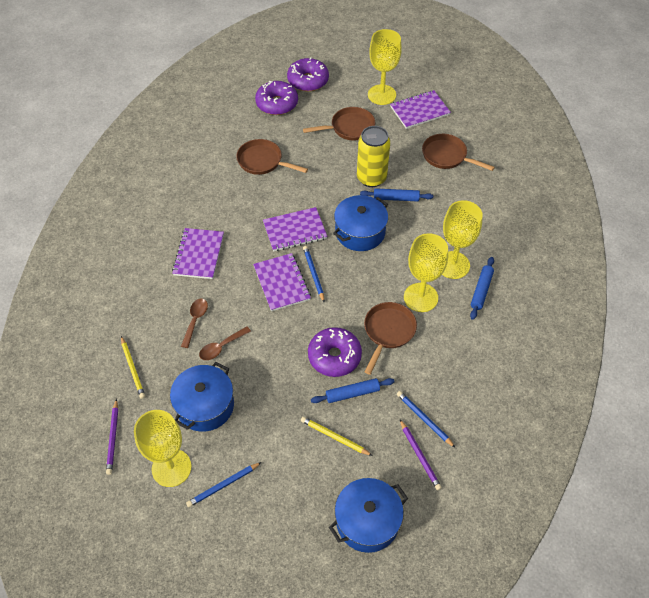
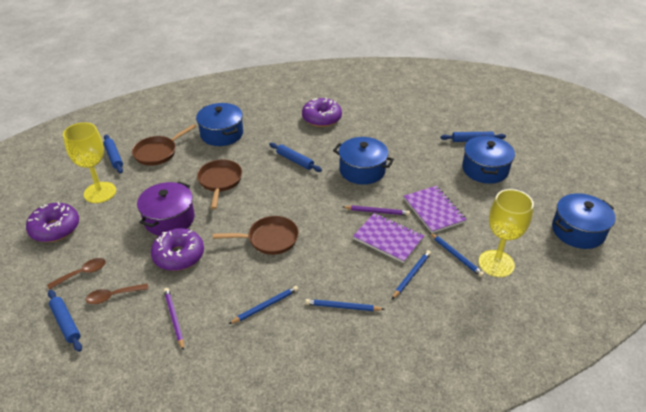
blue pencil: [186,462,262,507] [303,246,324,302] [397,391,456,448] = 3 -> [229,286,298,324] [305,299,385,311] [392,250,431,299] [429,232,484,277] = 4
blue pot: [170,362,234,432] [329,478,408,553] [333,195,388,251] = 3 -> [196,103,243,146] [333,137,394,185] [462,135,515,184] [552,193,615,249] = 4
blue rolling pin: [311,378,395,403] [360,188,433,201] [470,257,494,320] = 3 -> [48,290,82,352] [104,135,123,174] [269,143,322,172] [440,132,506,142] = 4
brown pan: [236,139,308,175] [303,107,375,140] [364,302,417,375] [422,134,495,171] = 4 -> [132,124,196,166] [197,159,242,209] [213,216,299,255] = 3
purple notebook: [172,228,224,279] [253,253,311,311] [263,207,328,251] [390,90,451,129] = 4 -> [353,213,424,263] [404,186,467,233] = 2
purple pot: none = 0 -> [137,181,195,236] = 1
yellow can: [357,126,390,187] = 1 -> none = 0
yellow goblet: [134,410,192,487] [368,29,402,105] [404,233,448,312] [442,200,483,279] = 4 -> [63,122,116,203] [478,189,534,277] = 2
yellow pencil: [121,336,145,399] [301,417,373,456] = 2 -> none = 0

